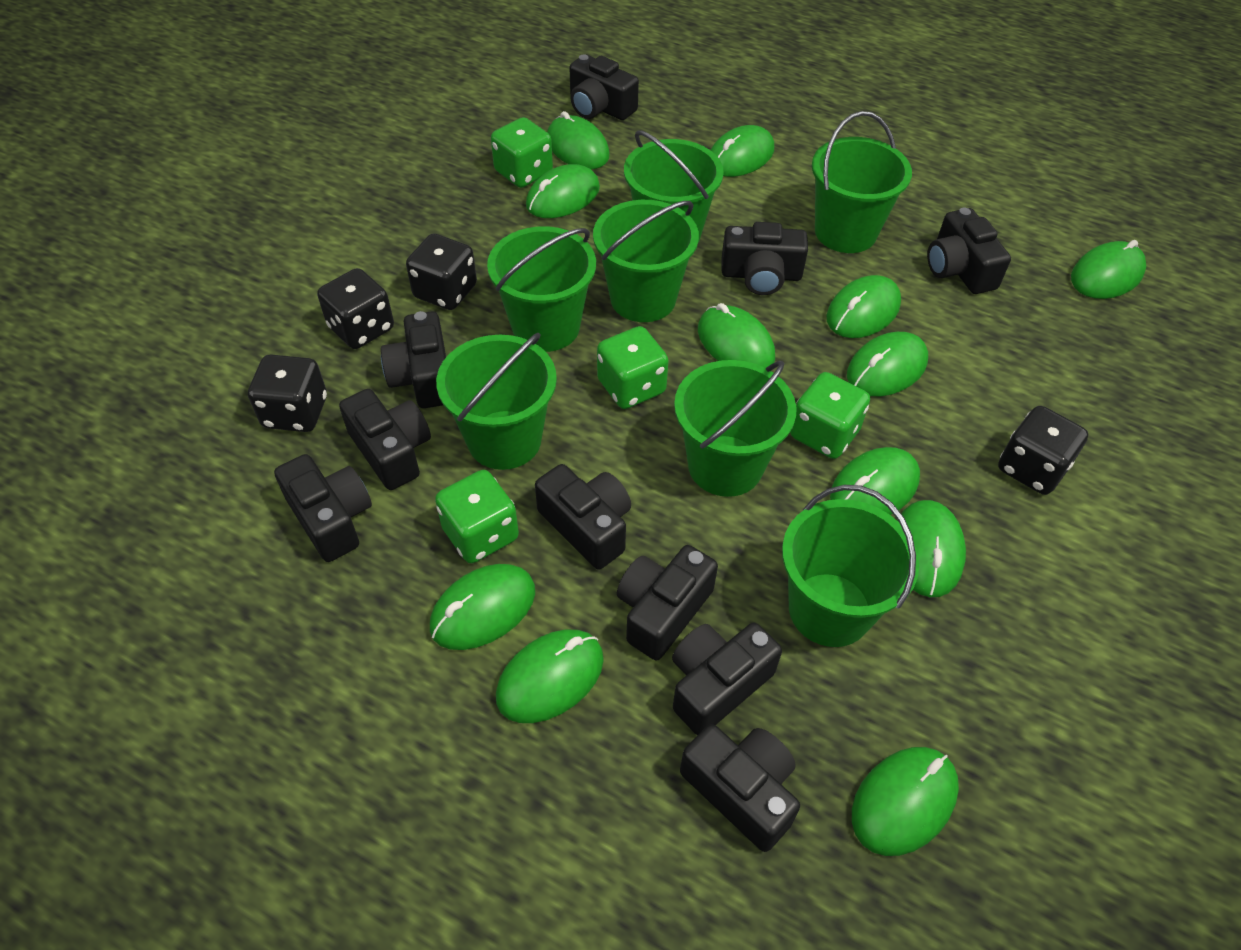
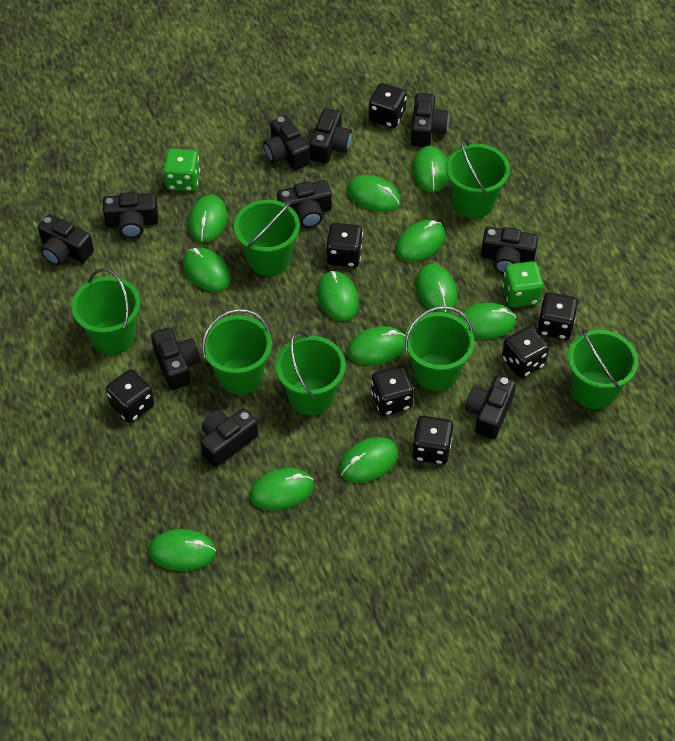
black dice: [248,354,327,432] [317,268,394,349] [406,234,477,310] [998,406,1088,495] = 4 -> [106,369,154,423] [326,223,363,267] [369,83,407,128] [371,366,414,416] [412,416,453,465] [502,326,549,378] [537,292,578,340] = 7
green dice: [435,470,519,563] [491,117,553,188] [597,326,669,409] [790,372,870,459] = 4 -> [163,149,200,191] [502,261,543,307] = 2

